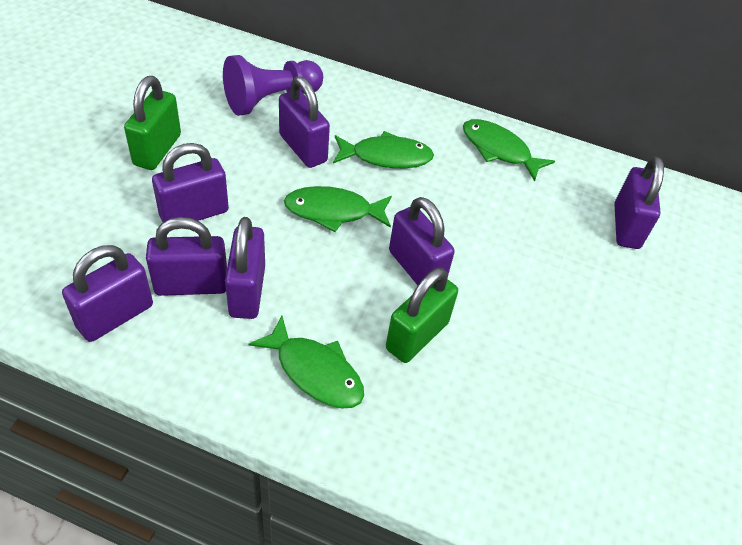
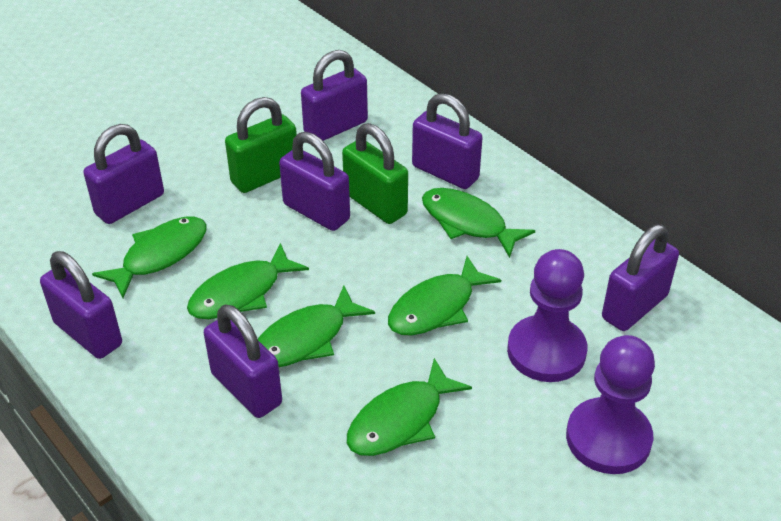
green fish: [249,316,364,409] [284,186,392,232] [333,131,434,168] [463,119,555,182] = 4 -> [92,216,207,298] [187,243,309,319] [258,286,375,367] [347,358,472,456] [388,256,501,335] [422,188,535,258] = 6
purple pawn: [223,55,323,116] = 1 -> [507,249,587,382] [566,335,655,474] = 2

